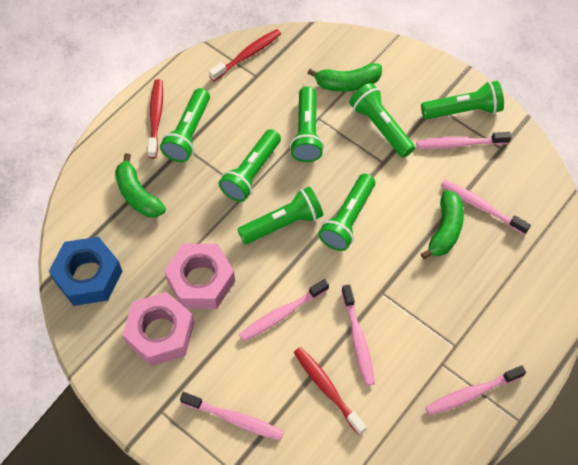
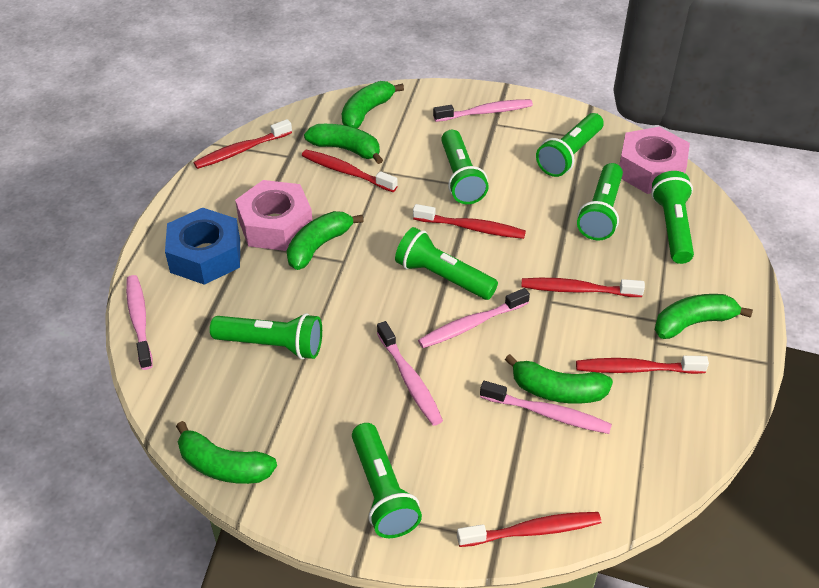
green banana: [115,153,166,218] [307,63,382,92] [421,190,464,259] = 3 -> [176,421,277,484] [287,211,363,270] [304,124,383,164] [342,81,404,128] [505,354,613,404] [655,294,753,339] = 6
pink toothbrush: [180,392,284,441] [239,279,329,342] [341,285,375,386] [416,132,511,149] [425,365,526,416] [441,180,531,235] = 6 -> [126,275,153,370] [377,321,443,426] [418,288,530,348] [433,99,533,122] [480,381,612,434] = 5
red toothbrush: [147,79,163,158] [209,29,281,81] [294,347,367,435] = 3 -> [193,119,292,169] [302,150,397,192] [413,204,526,239] [457,512,601,547] [521,278,645,297] [576,356,709,374] = 6

